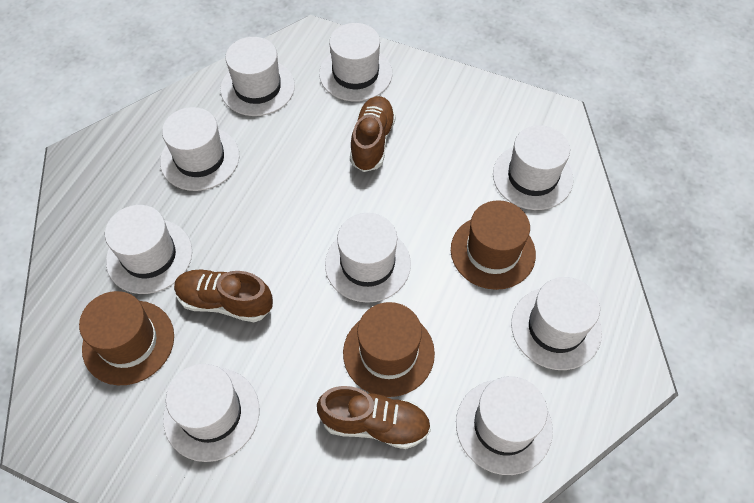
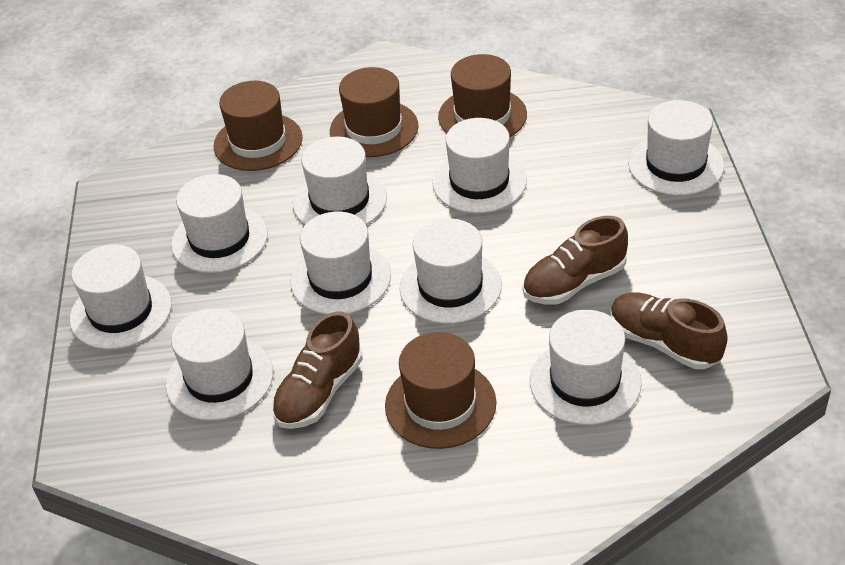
brown hat: [79,291,174,385] [343,302,435,397] [451,200,536,290] = 3 -> [213,81,303,171] [330,67,419,157] [385,332,496,449] [438,54,527,137] = 4

